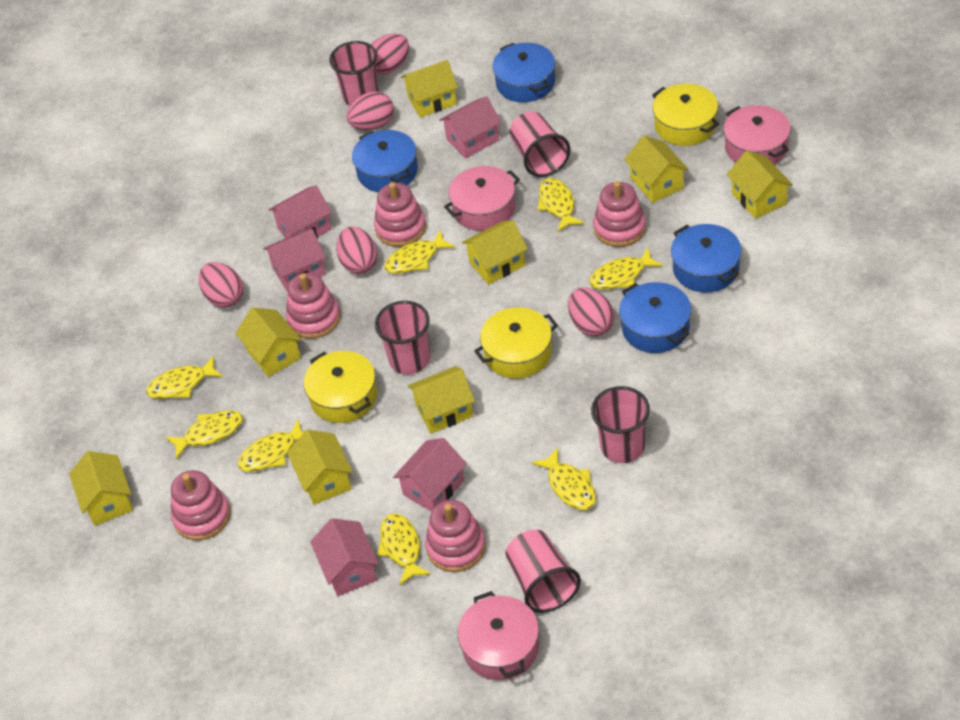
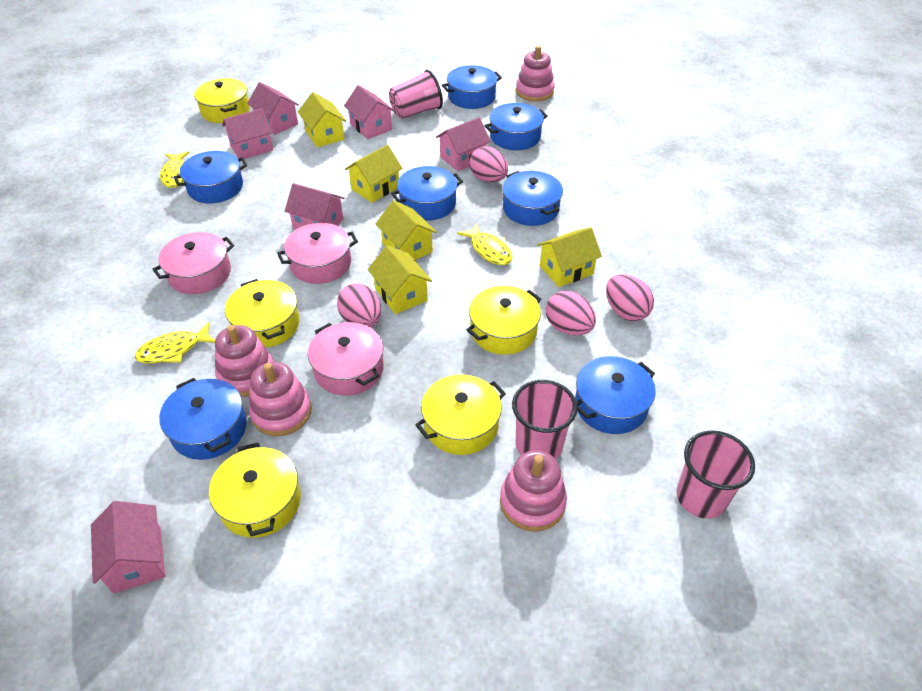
blue pot: [352,130,418,192] [492,43,555,102] [619,282,691,353] [671,224,741,292] = 4 -> [159,378,247,460] [174,151,247,203] [391,166,463,221] [442,65,502,109] [485,103,548,150] [502,171,563,226] [575,356,656,434] = 7
pink cup: [329,41,379,106] [375,301,430,374] [505,529,581,613] [509,111,570,177] [591,386,650,463] = 5 -> [389,70,443,119] [512,380,578,459] [676,430,755,519] = 3
pink egg: [199,262,243,308] [336,227,378,274] [346,92,394,130] [371,34,409,75] [568,288,614,336] = 5 -> [337,284,381,328] [469,146,508,182] [546,291,596,335] [606,274,654,321] = 4
pink house: [263,229,326,291] [269,185,332,238] [310,518,379,596] [393,438,467,512] [439,96,501,159] = 5 -> [91,501,165,594] [222,108,273,159] [247,82,299,135] [285,183,345,230] [344,85,395,139] [436,117,491,171] = 6
pink stacking toy: [171,470,230,541] [286,273,340,339] [374,182,426,247] [425,500,486,572] [593,181,646,247] = 5 -> [215,325,274,397] [249,362,312,436] [500,450,567,532] [516,46,555,101] = 4
yellow fish: [146,356,223,399] [165,410,243,459] [238,420,304,472] [377,513,431,585] [384,230,455,274] [532,447,596,510] [537,178,584,232] [589,248,663,290] = 8 -> [135,322,215,364] [160,151,189,188] [457,223,512,265] = 3
yellow house: [69,451,133,526] [235,307,301,377] [287,429,353,505] [401,60,458,118] [408,366,475,434] [462,220,528,285] [624,136,689,203] [727,150,793,219] = 8 -> [298,92,346,147] [345,145,403,203] [368,245,432,314] [376,200,437,260] [537,227,602,287] = 5
yellow pot: [304,351,377,423] [474,307,558,379] [652,84,719,146] = 3 -> [194,79,250,123] [209,443,301,538] [225,279,300,348] [416,374,506,455] [467,286,541,355] = 5

